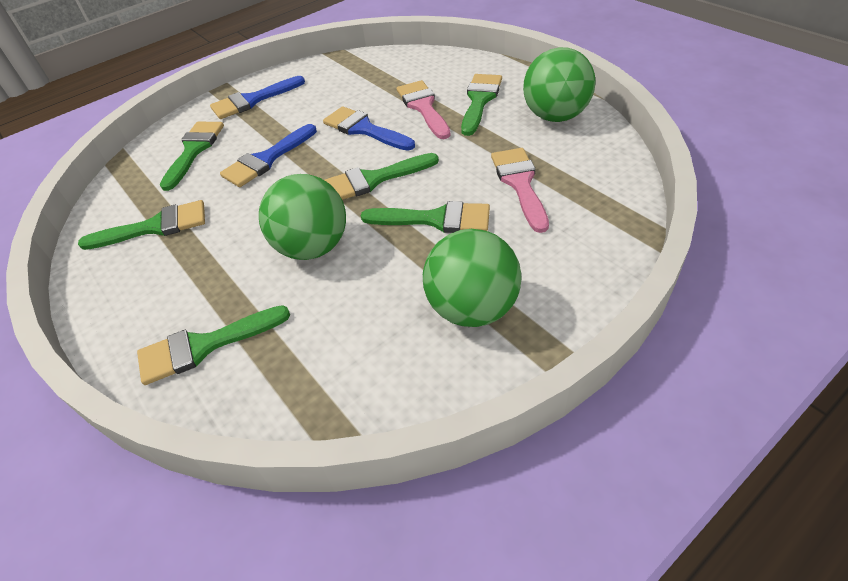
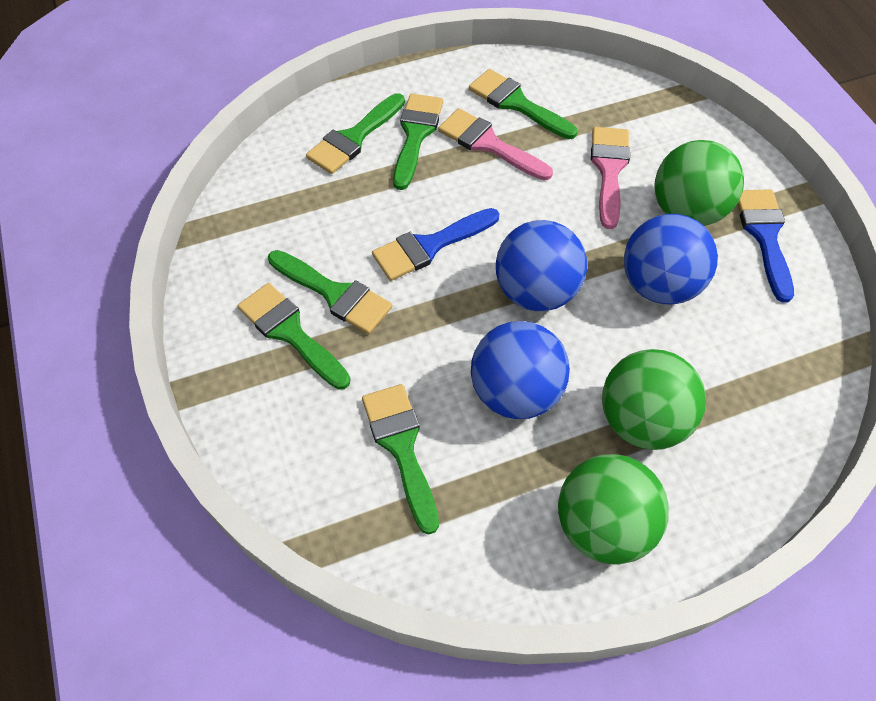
blue ball: none = 0 -> [471,321,570,419] [496,220,587,311] [624,214,718,305] = 3
blue brush: [210,76,305,119] [220,124,317,187] [323,106,415,151] = 3 -> [372,208,499,281] [738,189,794,303] = 2

